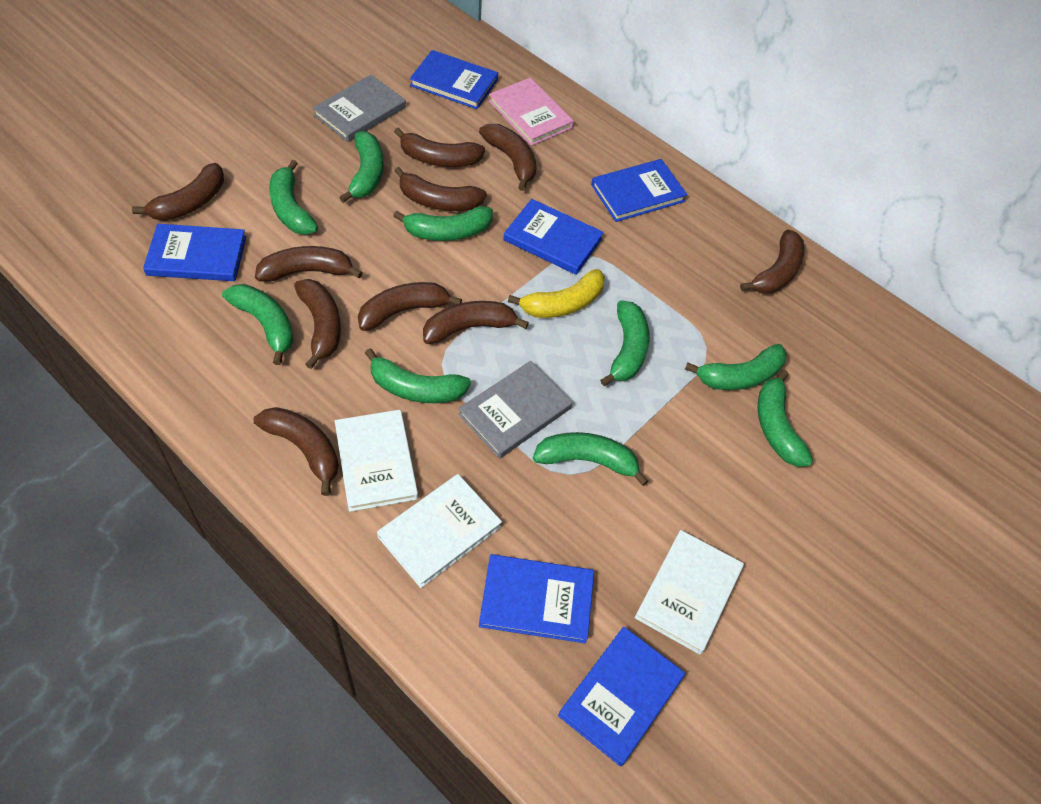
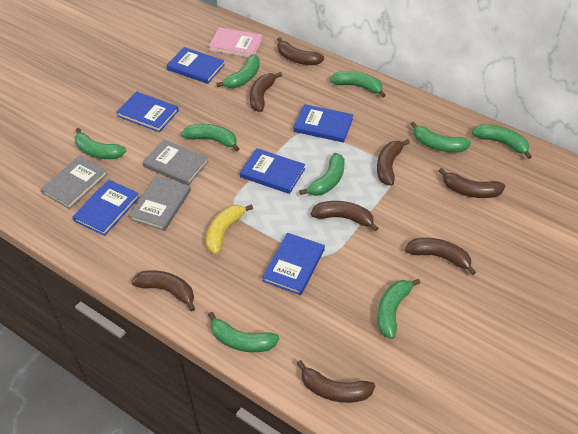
brown banana: [132,163,224,221] [254,407,339,496] [255,246,363,282] [294,279,341,369] [358,282,462,331] [394,127,485,167] [394,167,487,211] [423,301,529,344] [479,124,537,191] [740,230,804,294] = 10 -> [131,270,195,312] [250,72,282,112] [277,37,324,65] [297,360,375,403] [311,201,379,231] [377,139,410,186] [405,238,476,275] [439,168,505,198] = 8
grey book: [313,74,406,142] [458,361,572,459] = 2 -> [41,155,108,209] [129,176,191,231] [142,139,209,185] = 3
white book: [335,410,418,512] [377,474,502,588] [635,530,744,654] = 3 -> none = 0

